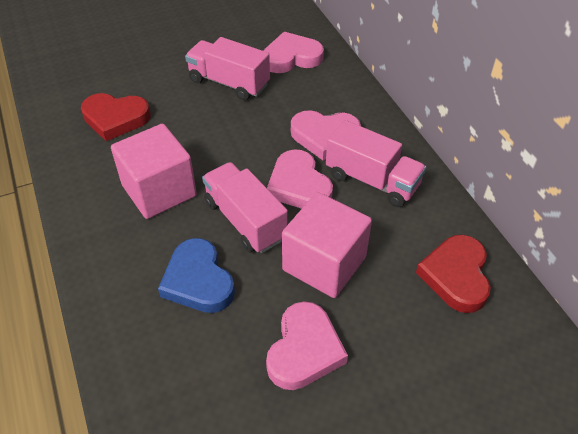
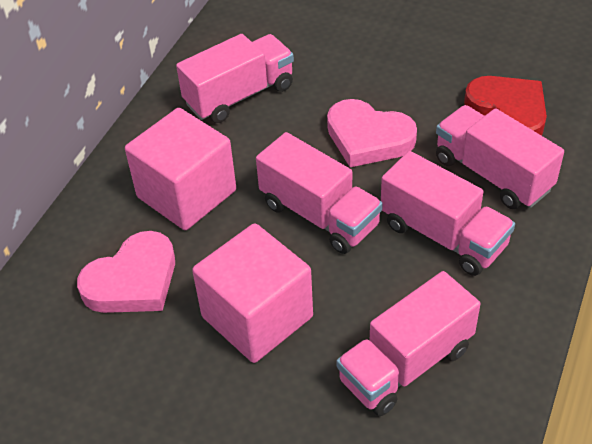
blue heart: [158,238,235,313] = 1 -> none = 0
pink heart: [264,32,324,73] [266,301,348,390] [267,149,333,209] [291,110,361,160] = 4 -> [77,231,175,313] [327,99,417,167] = 2
pink truck: [185,37,270,100] [202,162,288,253] [326,120,426,207] = 3 -> [176,34,294,123] [256,132,383,254] [337,271,480,416] [381,151,515,276] [436,105,564,209] = 5
red heart: [81,93,151,141] [416,235,491,313] = 2 -> [464,76,547,136] = 1

